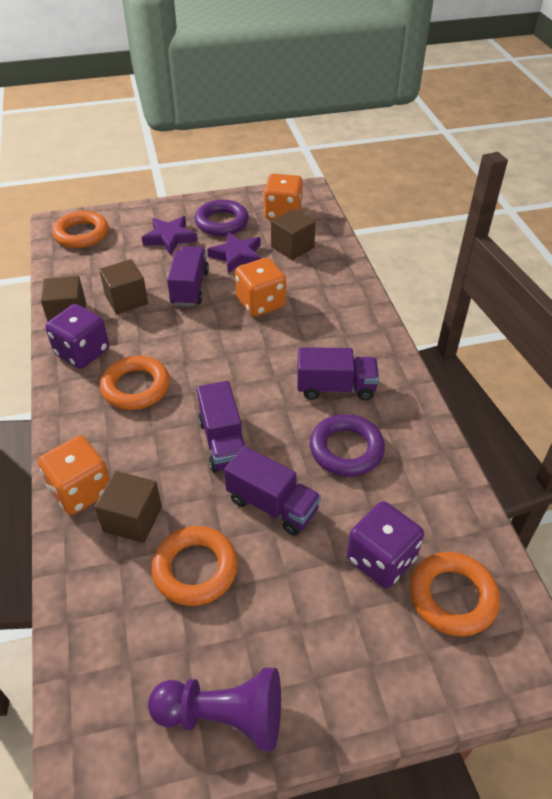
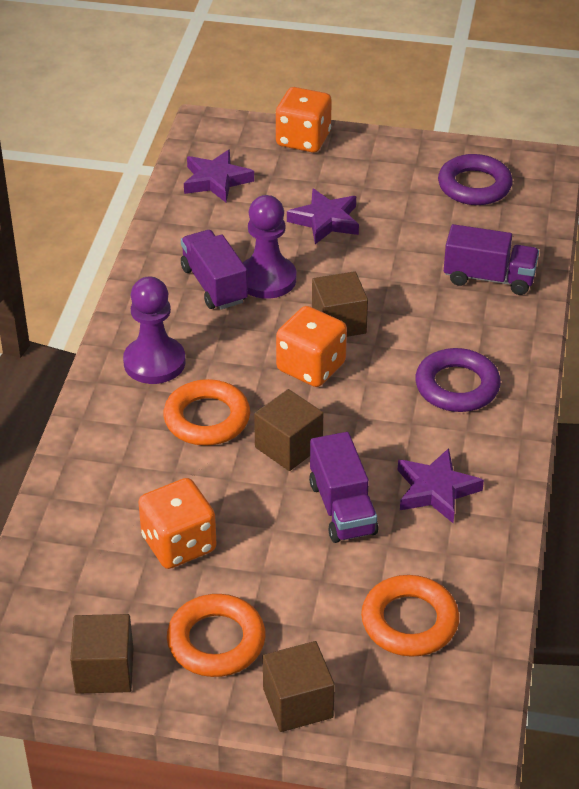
orange ring: [52,211,109,248] [100,356,170,410] [151,526,238,606] [410,552,500,636] = 4 -> [163,379,250,446] [167,594,266,677] [361,575,459,657] = 3
purple dice: [45,304,109,369] [347,501,424,588] = 2 -> none = 0
purple pawn: [148,667,281,751] = 1 -> [123,277,186,384] [243,195,296,299] = 2
purple star: [142,216,198,255] [207,232,261,273] = 2 -> [184,149,254,202] [287,188,359,244] [398,448,484,523] = 3
purple truck: [167,246,209,306] [197,381,245,473] [224,446,321,536] [297,347,379,400] = 4 -> [181,230,248,310] [309,432,378,543] [444,224,539,295] = 3

